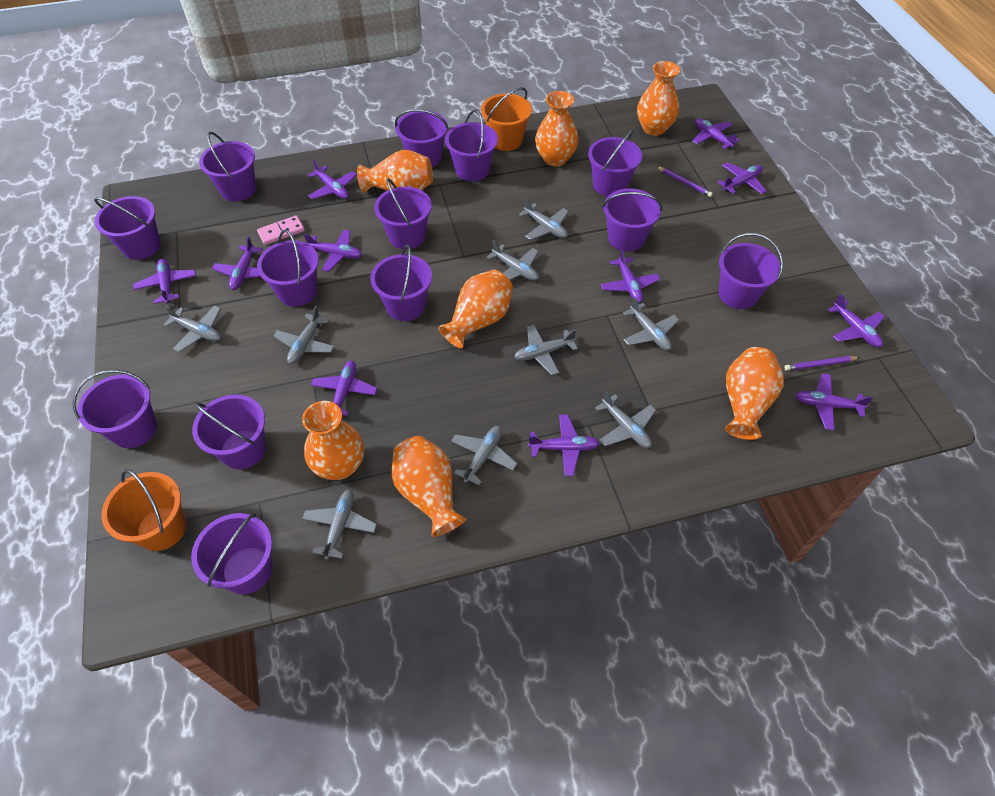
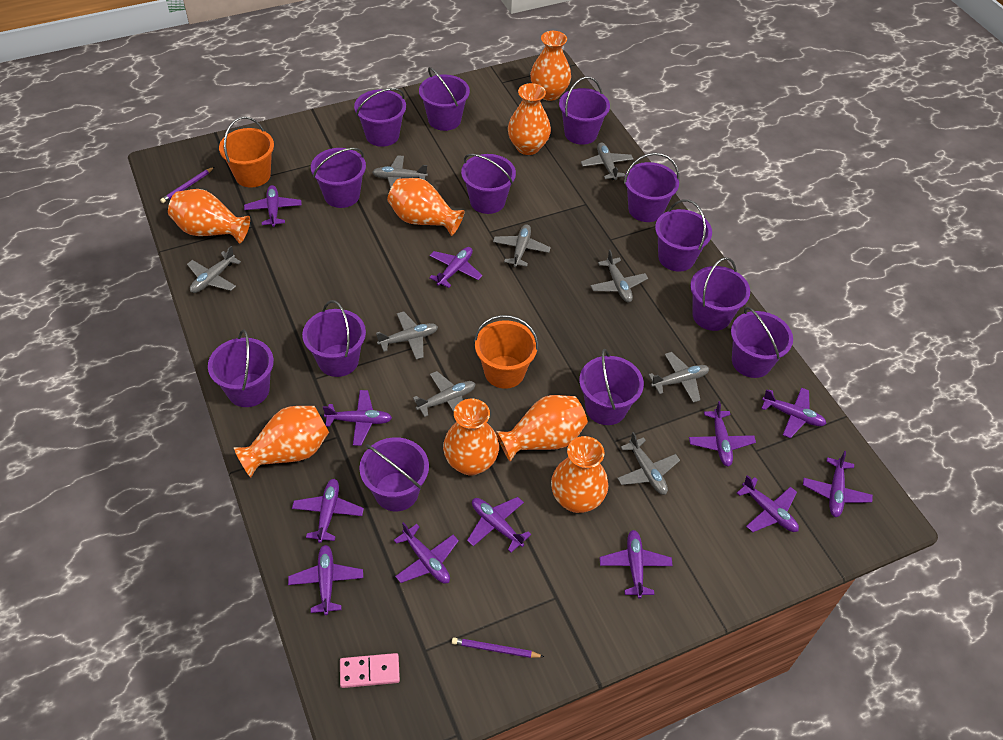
orange vase: [302,401,364,480] [357,150,433,193] [392,436,466,537] [438,270,513,349] [535,91,579,167] [637,61,680,136] [725,347,784,440] = 7 -> [168,189,250,243] [234,406,329,478] [387,178,465,236] [443,399,499,475] [496,395,588,462] [508,83,551,155] [530,31,571,101] [551,436,608,513] = 8
purple plane: [133,259,196,304] [212,236,263,290] [304,230,362,272] [308,160,357,199] [311,361,377,416] [528,415,600,476] [600,249,660,303] [692,118,739,149] [717,162,766,194] [795,373,873,430] [828,294,885,347] = 11 -> [244,185,302,227] [288,545,363,615] [292,479,364,543] [323,390,392,446] [394,522,459,584] [429,247,482,288] [467,497,531,553] [599,530,673,599] [689,401,756,467] [737,475,799,532] [761,387,827,438] [803,451,873,517] = 12

